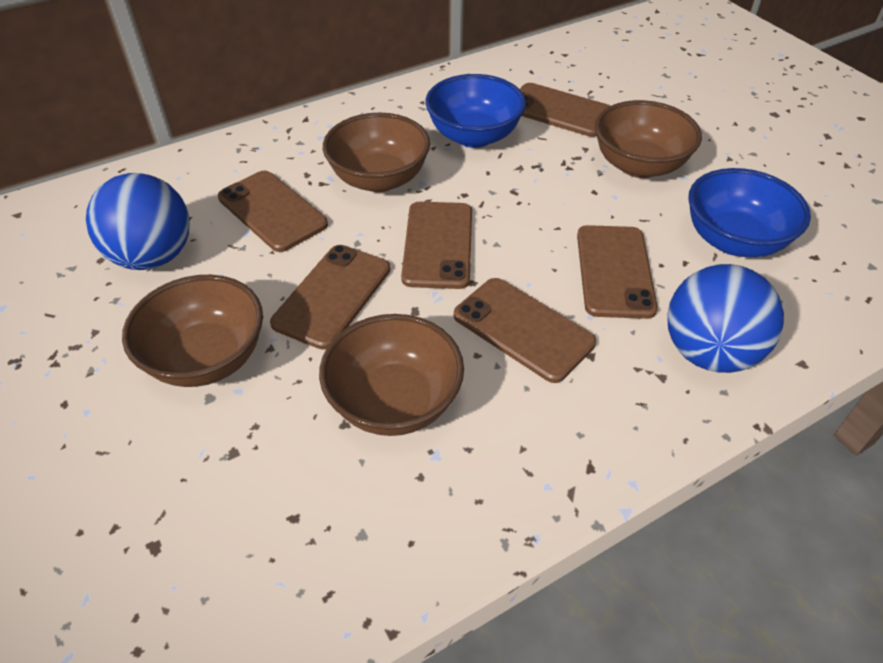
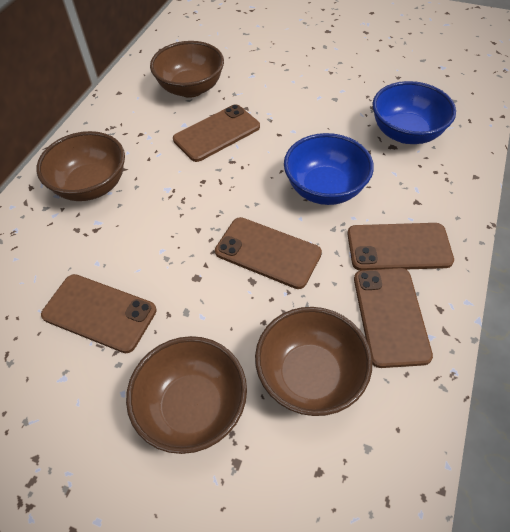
blue ball: [86,173,190,270] [667,264,784,373] = 2 -> none = 0
brown phone: [218,171,328,252] [270,245,390,350] [401,202,472,289] [454,278,596,383] [520,83,611,137] [577,225,658,319] = 6 -> [41,274,157,353] [173,104,260,162] [215,217,322,289] [347,223,454,271] [354,268,433,368] = 5

